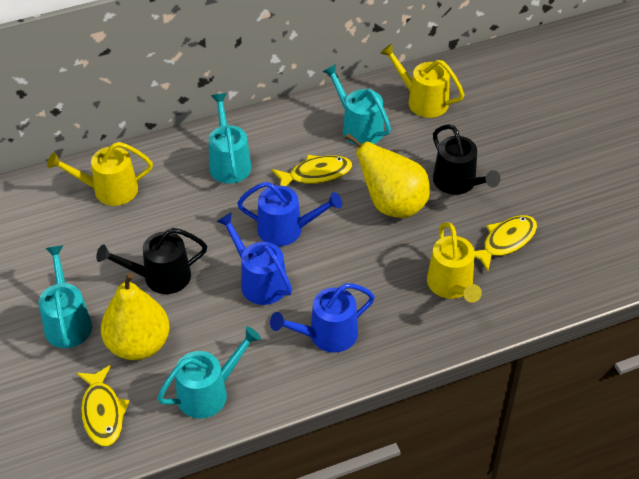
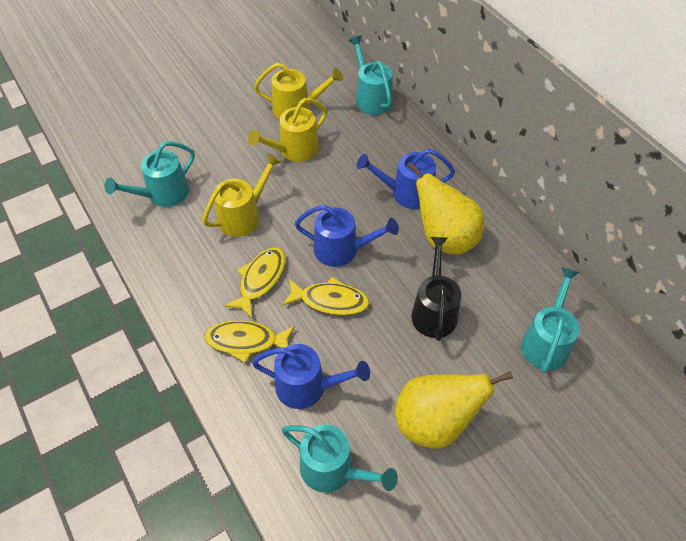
black watering can: [96,228,207,294] [433,124,500,195] = 2 -> [411,237,461,341] = 1

